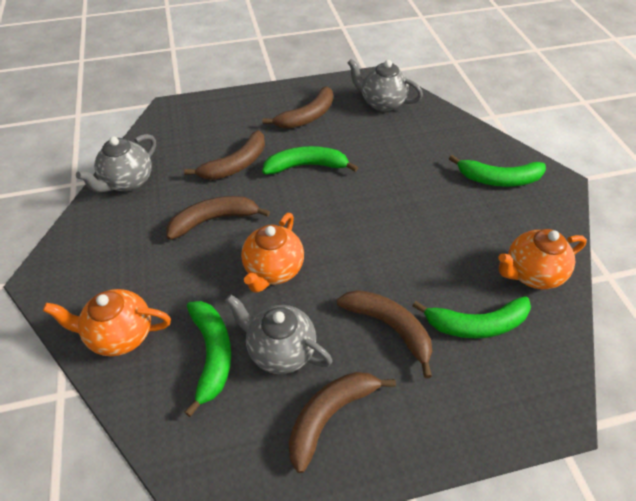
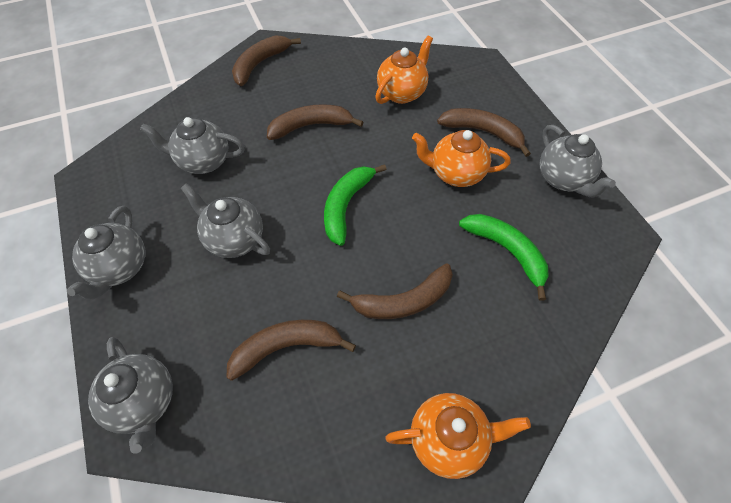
green banana: [184,301,231,417] [262,146,358,174] [413,296,531,338] [449,155,546,187] = 4 -> [324,164,387,246] [459,214,549,301] = 2
grey teapot: [76,134,156,192] [225,294,332,374] [348,59,423,112] = 3 -> [67,206,145,300] [88,337,173,454] [140,117,245,174] [181,183,270,258] [540,125,616,197] = 5

